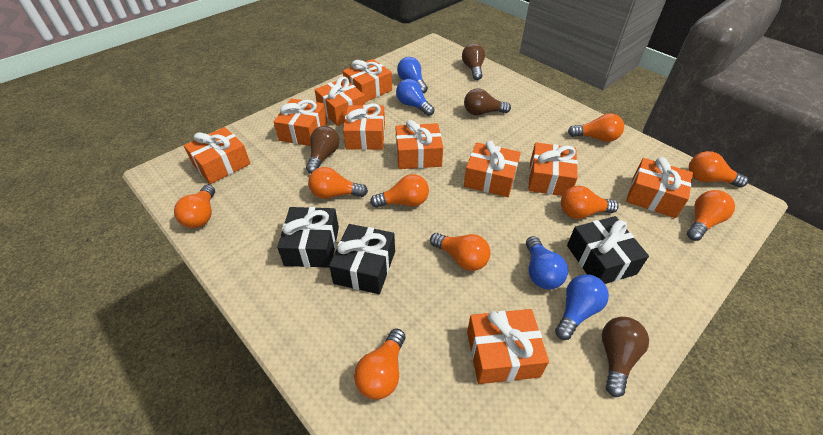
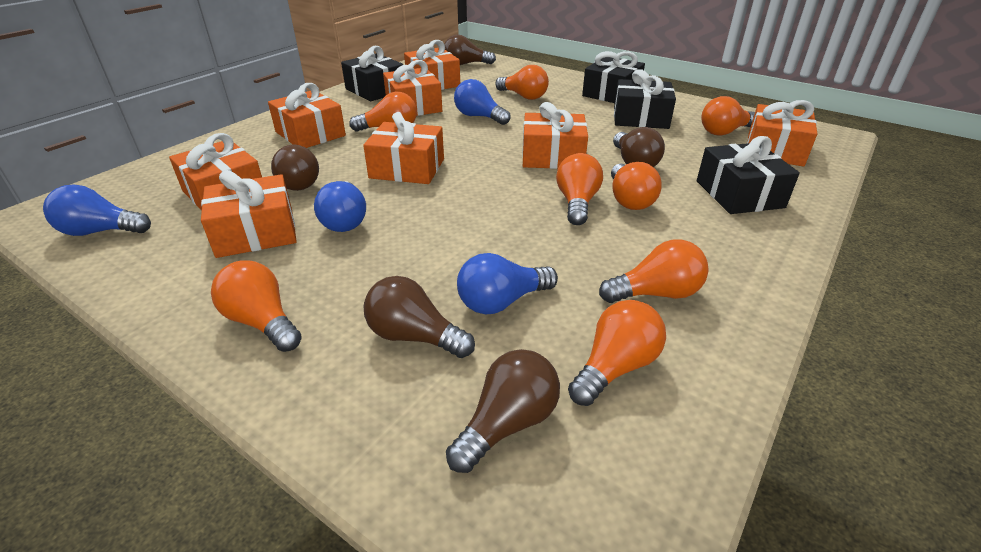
black gift: [277,207,339,268] [329,224,395,294] [567,216,649,284] = 3 -> [341,46,403,101] [582,51,645,103] [614,69,676,129] [697,136,800,214] = 4
brown light bulb: [306,126,339,173] [462,43,485,80] [464,88,511,116] [602,317,649,397] = 4 -> [271,145,319,191] [364,276,475,358] [444,35,496,65] [446,349,560,473] [613,127,665,167] = 5
orange gift: [184,127,251,184] [274,98,327,146] [314,76,366,126] [343,59,392,102] [343,104,385,150] [395,120,443,169] [464,140,521,197] [467,309,549,384] [528,142,578,196] [626,157,693,218] = 10 -> [169,133,262,211] [201,170,297,258] [268,83,346,148] [363,112,444,184] [383,60,442,116] [404,40,460,90] [522,102,588,169] [747,100,817,167] = 8
orange light bulb: [174,185,215,228] [308,167,368,199] [354,328,406,400] [370,174,429,208] [430,233,491,271] [561,186,619,219] [568,113,624,142] [687,190,735,241] [689,151,748,188] = 9 -> [211,260,302,352] [349,92,417,132] [495,65,549,100] [556,153,603,225] [568,300,666,406] [599,239,709,303] [611,162,662,210] [701,96,755,136] = 8

